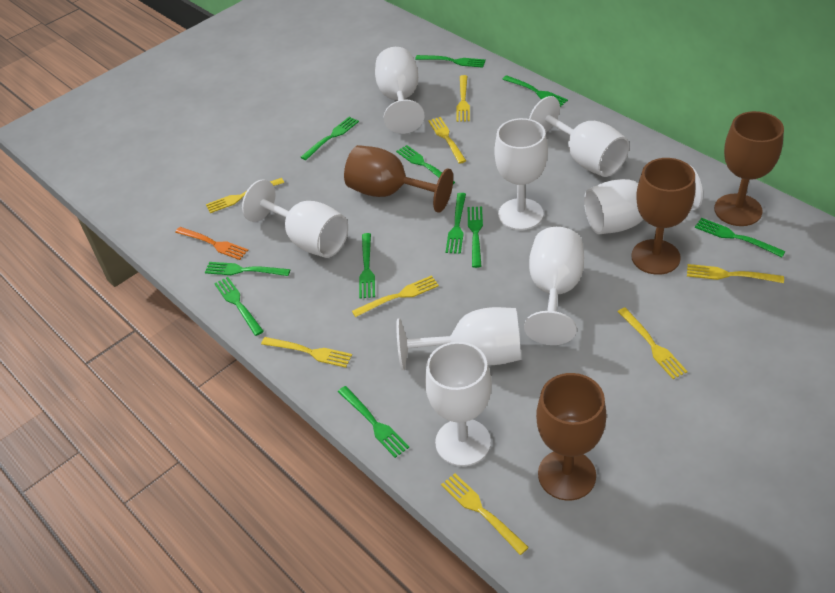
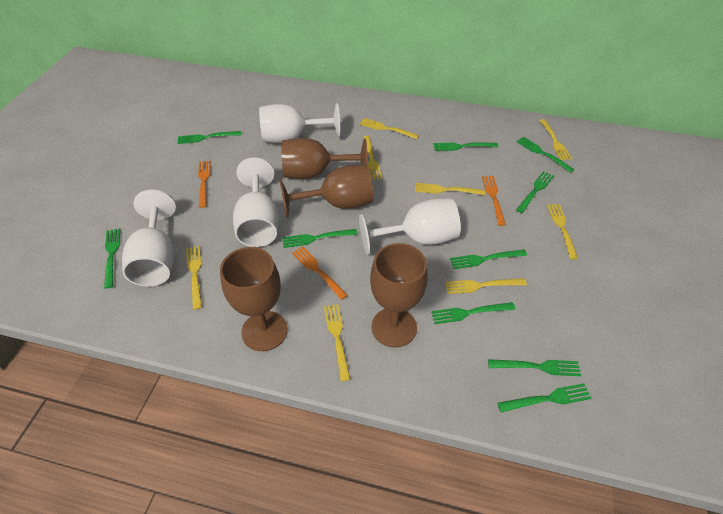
green fork: [205,262,290,276] [214,277,264,336] [301,117,359,160] [338,386,409,458] [359,233,375,299] [396,145,455,184] [415,55,486,68] [446,193,466,254] [467,206,483,268] [502,75,568,107] [695,218,786,257] = 11 -> [104,228,120,289] [177,131,241,144] [282,229,358,248] [431,302,515,324] [434,142,498,151] [450,249,527,269] [488,359,581,376] [497,383,591,412] [516,137,574,173] [516,171,554,213] = 10
orange fork: [175,227,248,260] = 1 -> [198,161,211,208] [292,246,348,300] [482,176,506,226] = 3
white goblet: [242,179,348,258] [375,47,425,134] [396,307,521,370] [425,342,492,466] [494,118,548,230] [524,227,584,345] [529,96,629,177] [584,165,703,234] = 8 -> [122,189,176,286] [233,157,279,247] [259,103,340,143] [359,198,461,255] = 4

